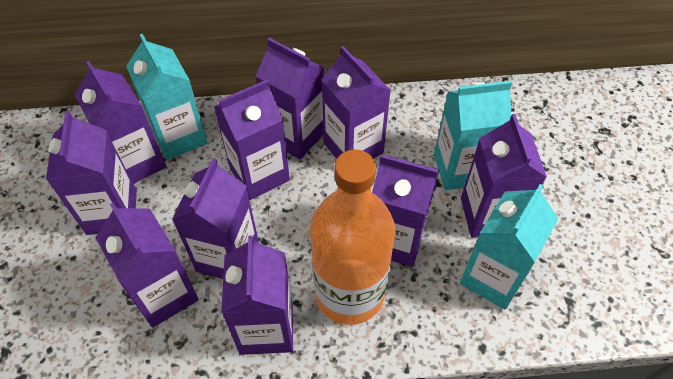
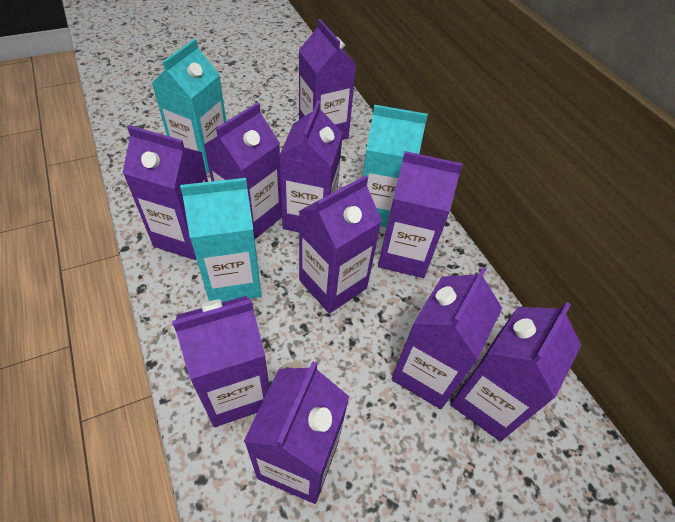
orange bottle: [310,149,395,325] = 1 -> none = 0

